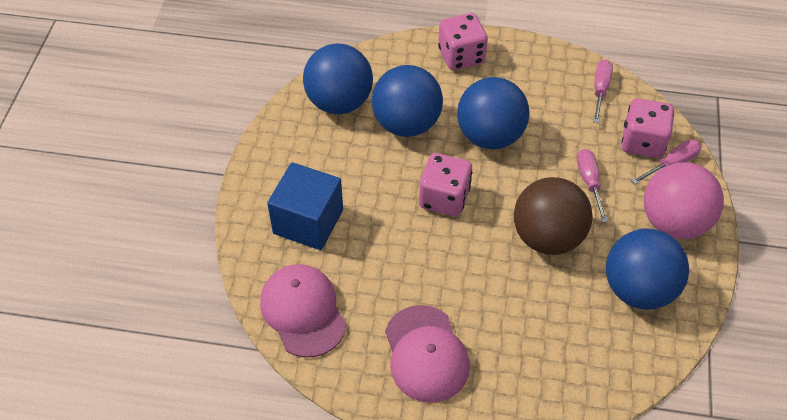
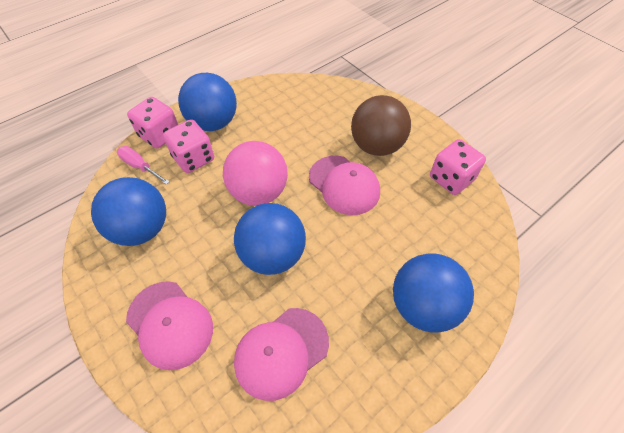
blue cube: [267,162,343,250] = 1 -> none = 0
pink cap: [260,264,346,358] [385,305,470,403] = 2 -> [126,281,213,370] [234,308,329,401] [309,156,380,215] = 3
pink screwdriver: [577,149,608,223] [593,60,613,123] [631,140,702,184] = 3 -> [117,146,170,185] = 1

